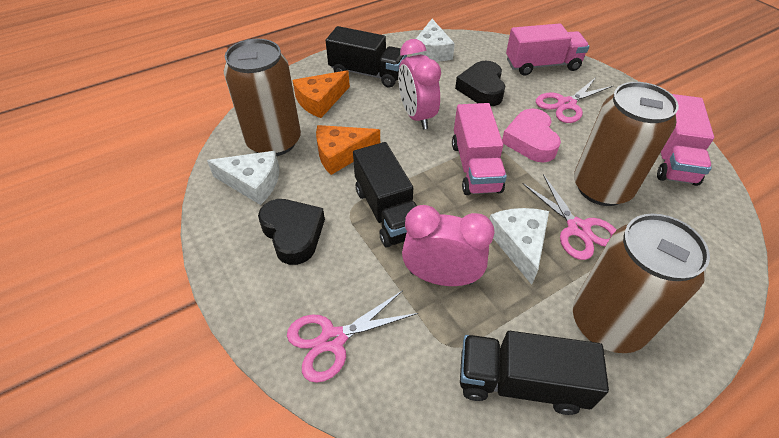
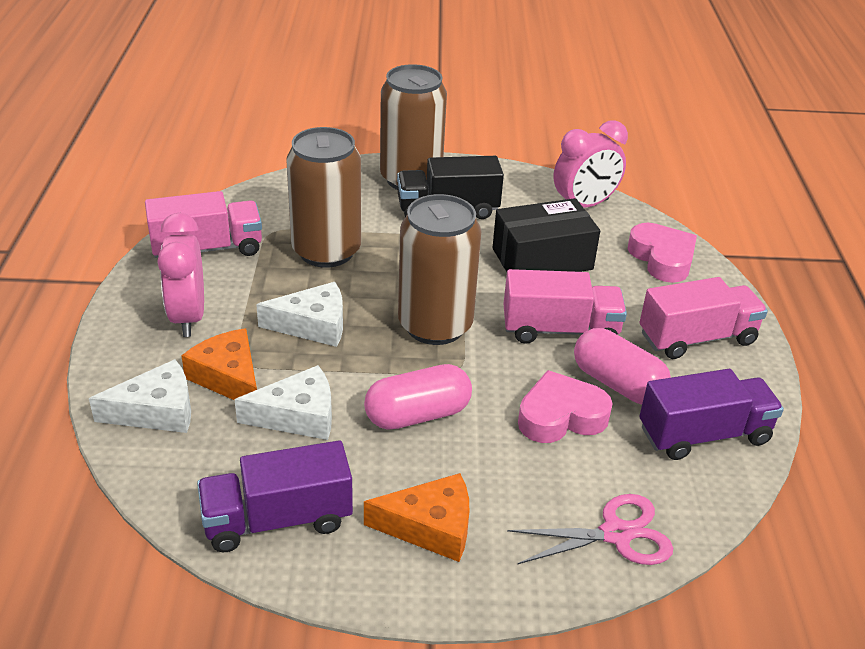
black box: none = 0 -> [492,198,600,272] = 1
black heart: [258,199,325,265] [455,60,505,106] = 2 -> none = 0
black truck: [326,26,407,87] [353,142,417,247] [460,331,609,415] = 3 -> [397,156,504,219] = 1
pink capsule: none = 0 -> [364,364,472,430] [574,328,671,405] = 2
pink heart: [502,108,561,162] = 1 -> [518,370,613,443] [628,223,697,283] = 2
pink scissors: [287,290,418,383] [522,174,616,260] [536,78,613,123] = 3 -> [507,494,673,565] = 1
purple truck: none = 0 -> [197,440,353,552] [639,369,784,460] = 2

